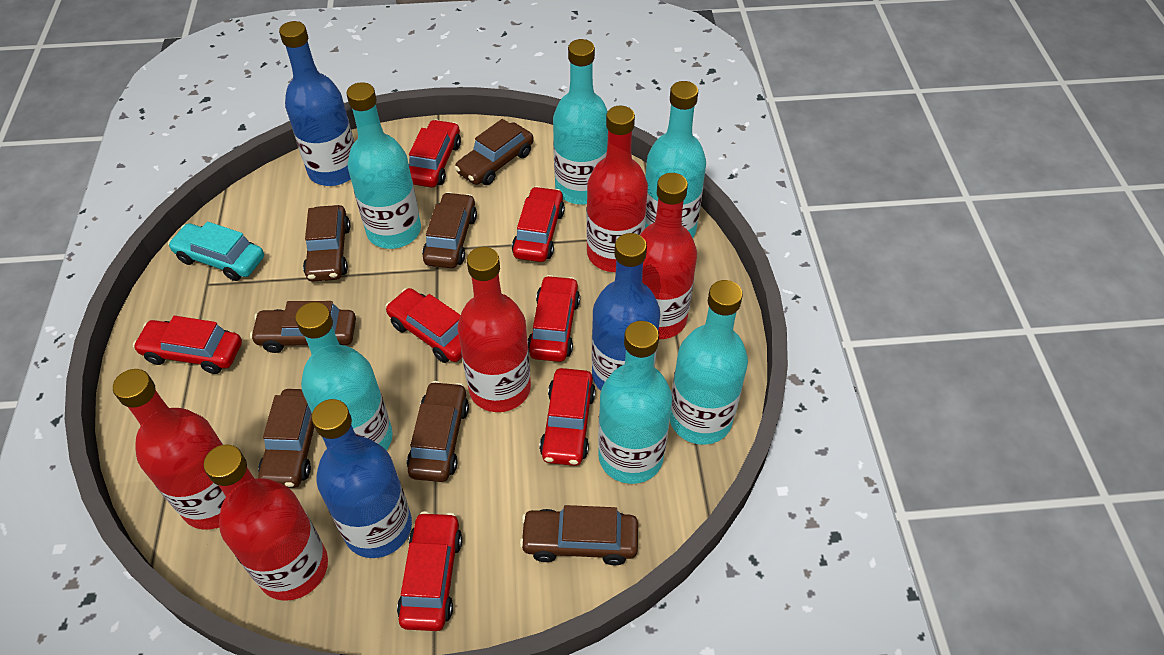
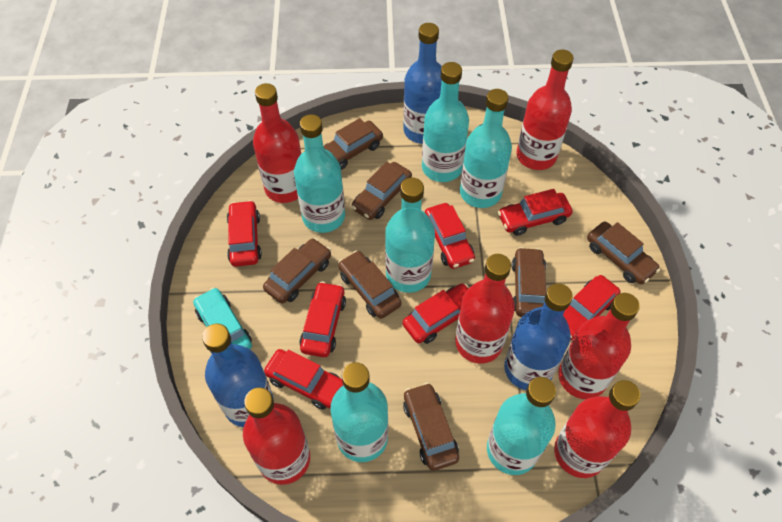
red bottle: [113,369,226,529] [203,444,328,601] [458,247,531,412] [586,106,648,272] [640,173,697,339] = 5 -> [243,387,310,485] [253,83,302,203] [455,254,515,364] [516,50,574,170] [554,380,640,478] [558,293,640,399] = 6

